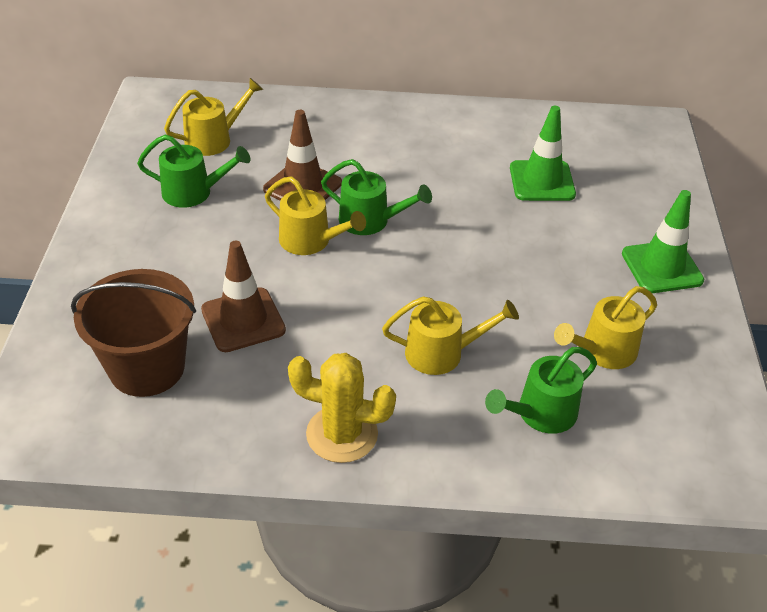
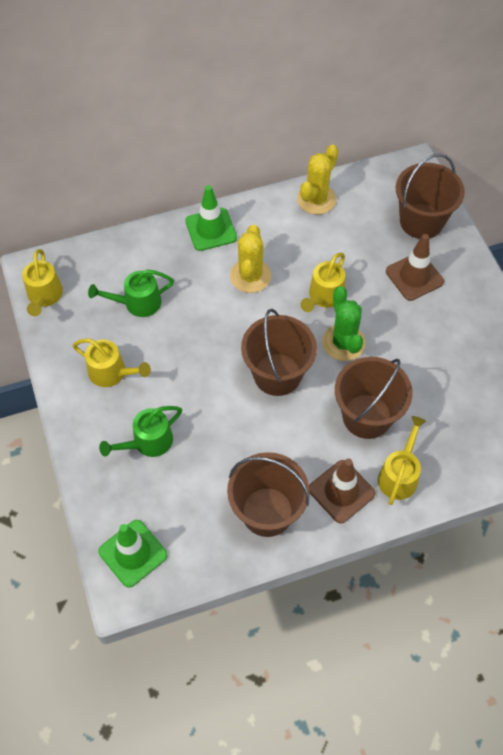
brown bucket: [71,269,196,397] = 1 -> [227,452,310,537] [241,309,317,396] [335,357,413,439] [396,154,465,239] = 4
green cactus: none = 0 -> [322,286,366,361] = 1
green watering can: [137,134,251,208] [321,159,432,235] [485,347,597,434] = 3 -> [88,270,174,317] [99,406,182,457] = 2
yellow cactus: [288,353,396,463] = 1 -> [230,224,271,293] [297,144,339,215] = 2

